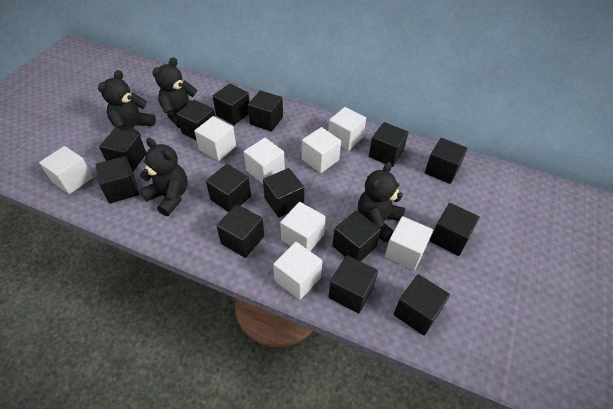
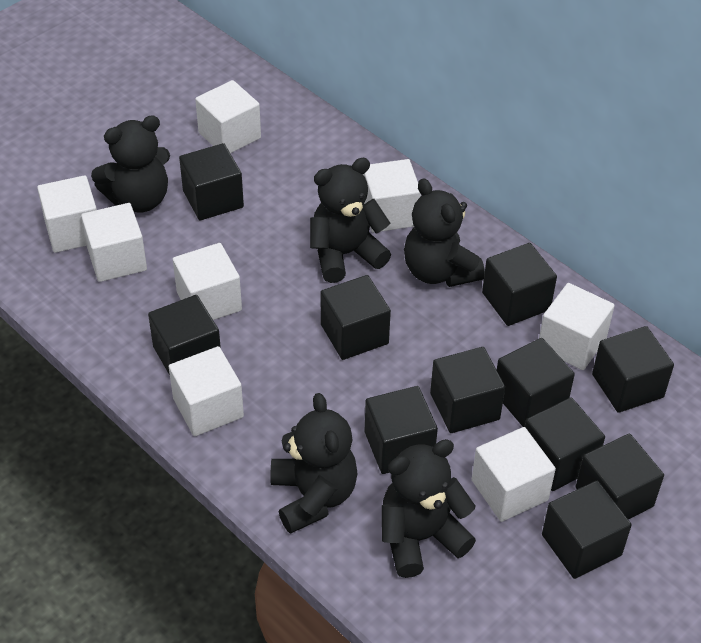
black cube: [95,156,139,203] [99,128,146,171] [176,100,216,141] [206,164,251,212] [213,84,249,125] [216,204,264,258] [248,90,283,132] [263,168,304,218] [329,255,378,314] [333,210,381,261] [369,122,409,167] [394,274,450,336] [425,138,468,184] [430,203,480,256] = 14 -> [148,295,221,375] [179,143,244,221] [321,275,391,360] [365,386,438,474] [430,347,505,433] [482,243,557,326] [497,338,575,427] [525,398,605,491] [542,481,632,579] [575,434,664,519] [592,326,674,413] = 11
black teddy bear: [98,70,156,137] [140,138,188,216] [152,57,197,128] [358,162,405,242] = 4 -> [91,115,170,213] [270,393,358,534] [310,158,391,283] [382,439,476,578] [404,178,485,287] = 5

